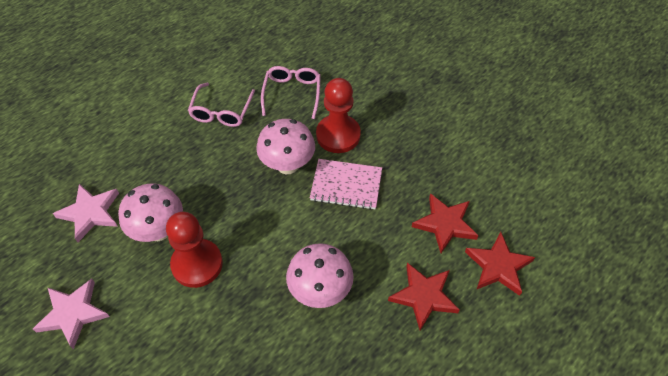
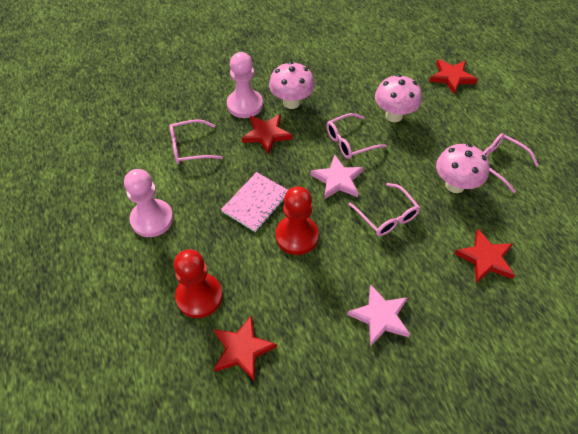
pink glasses: [188,83,255,127] [261,66,321,119] = 2 -> [170,119,223,164] [326,113,387,159] [348,183,420,236] [483,133,539,193] = 4
pink pawn: none = 0 -> [124,169,173,237] [227,52,263,118] = 2
red star: [388,263,460,330] [412,193,479,253] [465,232,535,296] = 3 -> [214,315,277,382] [242,114,293,155] [429,59,478,94] [454,229,515,283] = 4

